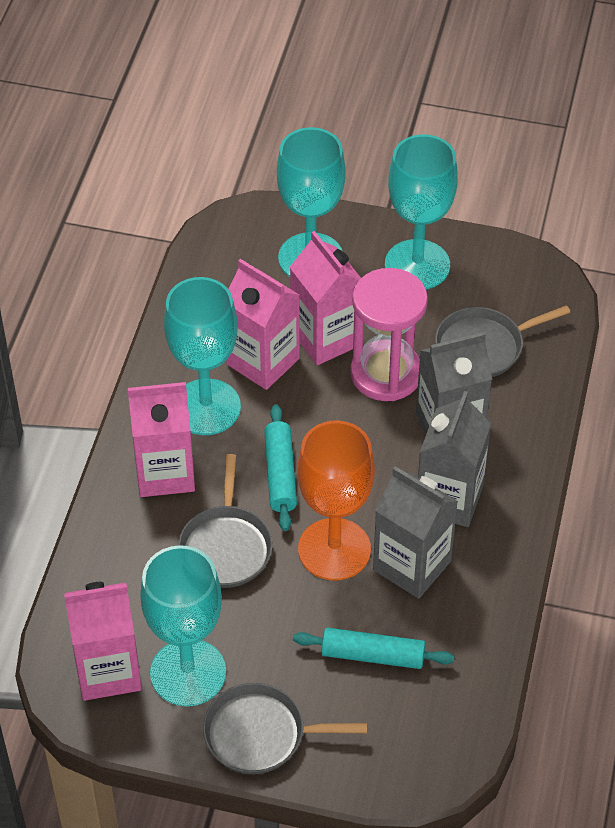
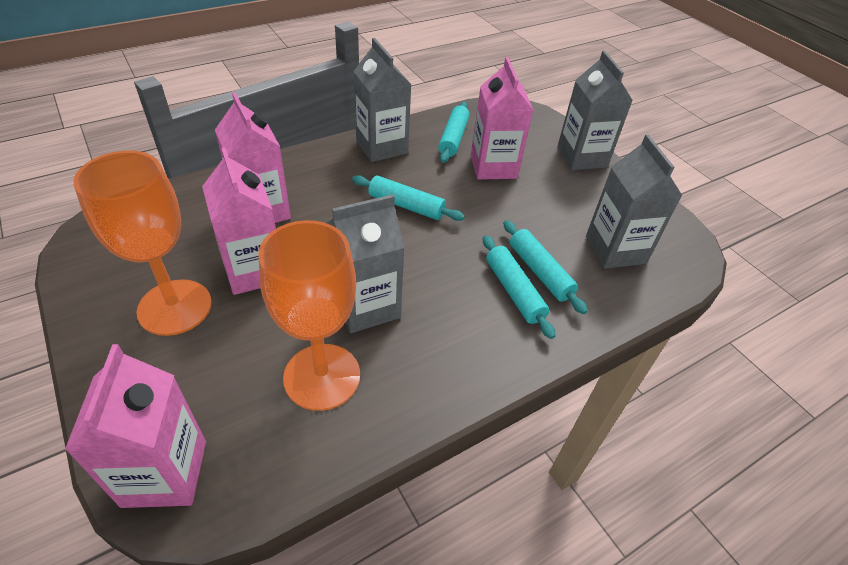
grey carton: [373,466,458,599] [416,332,492,435] [418,391,491,527] = 3 -> [327,194,405,333] [353,38,412,162] [557,51,633,170] [586,135,682,269] = 4
grey pan: [178,454,273,588] [203,683,367,774] [435,305,571,377] = 3 -> none = 0
orange goblet: [297,421,375,580] = 1 -> [74,150,212,336] [258,220,360,411] = 2
pink hourglass: [350,268,428,401] = 1 -> none = 0
turquoise goblet: [140,545,226,706] [164,277,241,435] [277,127,346,277] [385,134,458,289] = 4 -> none = 0
turquoise rolling pin: [264,404,297,531] [293,628,455,669] = 2 -> [352,175,465,221] [438,102,470,163] [483,235,556,339] [503,220,588,314] = 4

